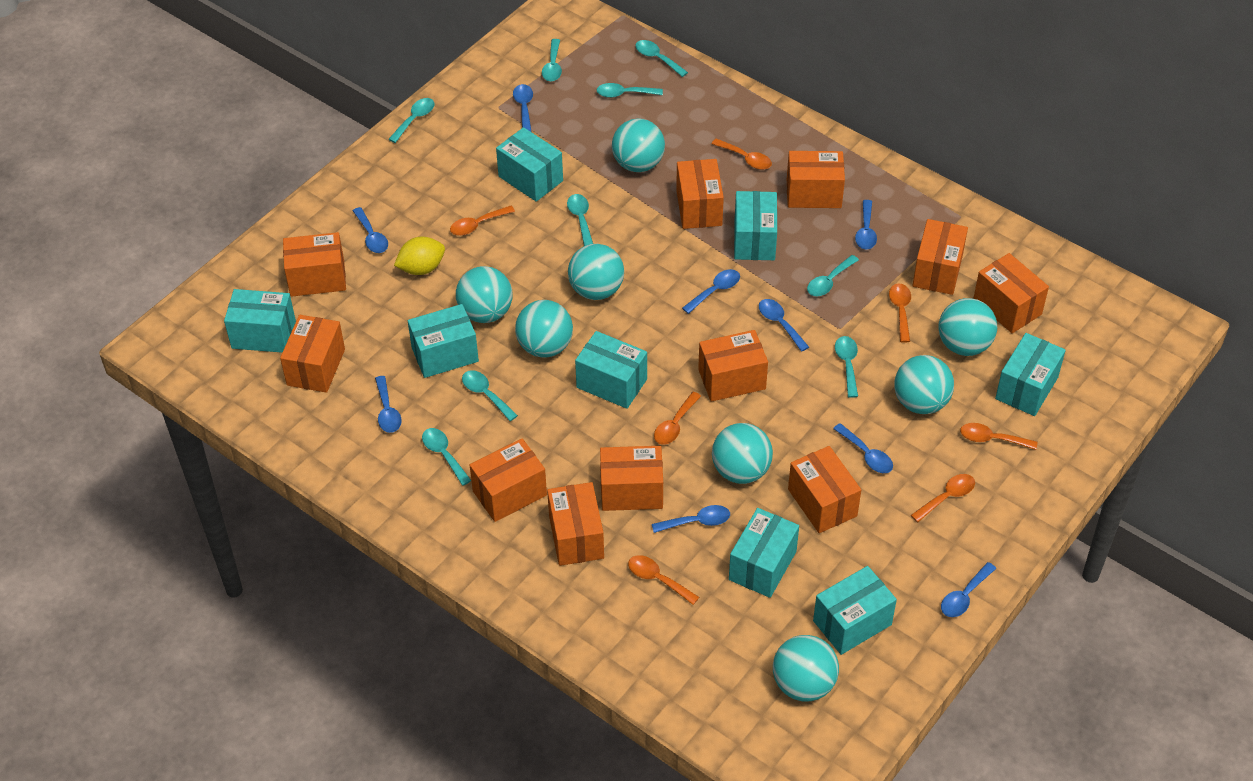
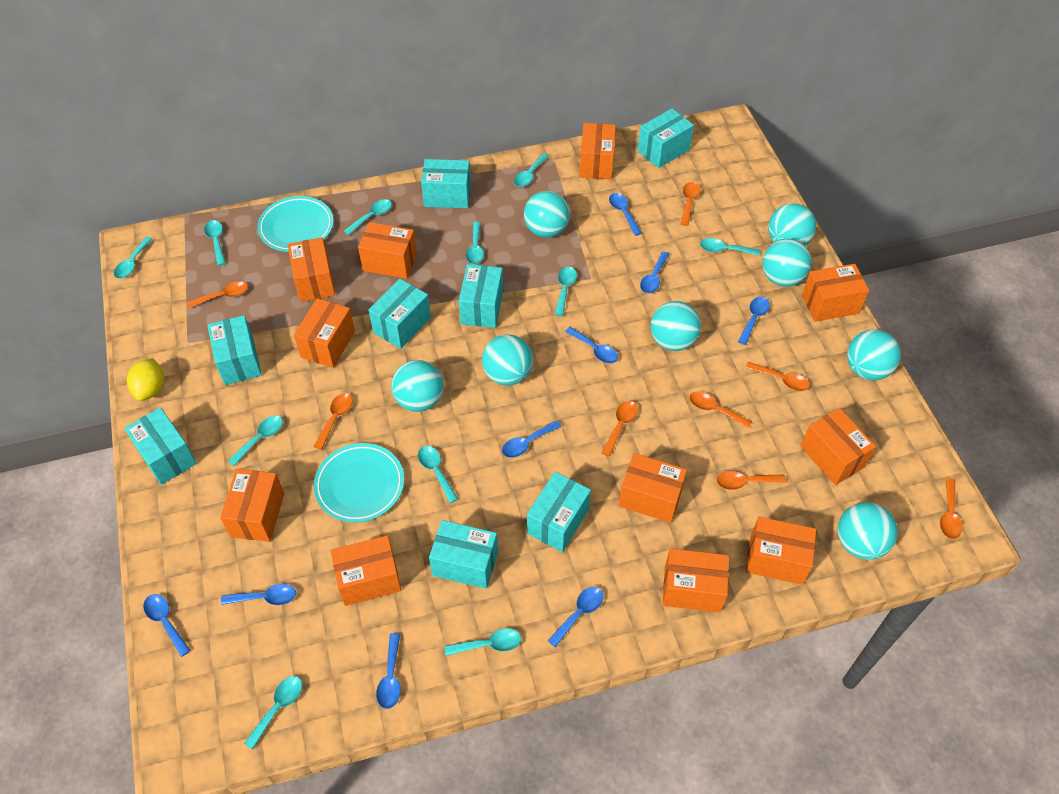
orange spoon: [450,206,515,236] [628,555,699,605] [654,392,701,445] [712,139,772,170] [889,283,911,343] [911,474,975,522] [960,423,1037,450] = 7 -> [187,281,248,308] [314,393,353,450] [601,401,638,456] [681,182,701,226] [689,391,752,429] [717,471,786,490] [745,362,810,391] [940,478,963,539] = 8
turquoise plate: none = 0 -> [257,196,334,252] [314,443,404,523] = 2
turquoise spoon: [388,98,434,143] [422,428,471,486] [462,370,518,421] [542,39,562,81] [567,194,593,246] [597,83,663,98] [635,40,688,77] [807,255,859,296] [835,336,858,398] = 9 -> [114,237,153,279] [204,220,226,266] [228,416,283,466] [244,676,302,750] [344,199,392,235] [418,446,458,503] [444,628,521,656] [466,222,484,264] [514,153,549,187] [555,267,577,316] [700,238,760,256] = 11

